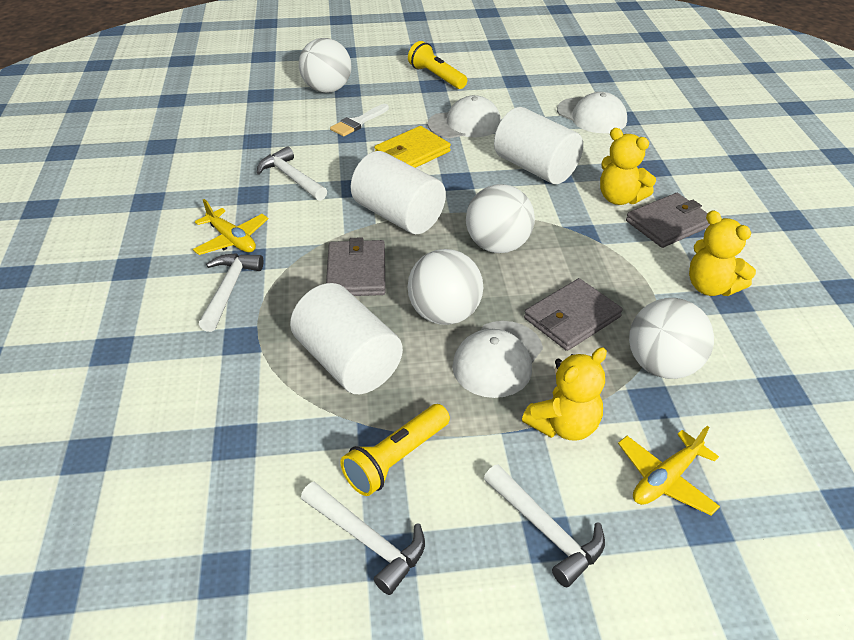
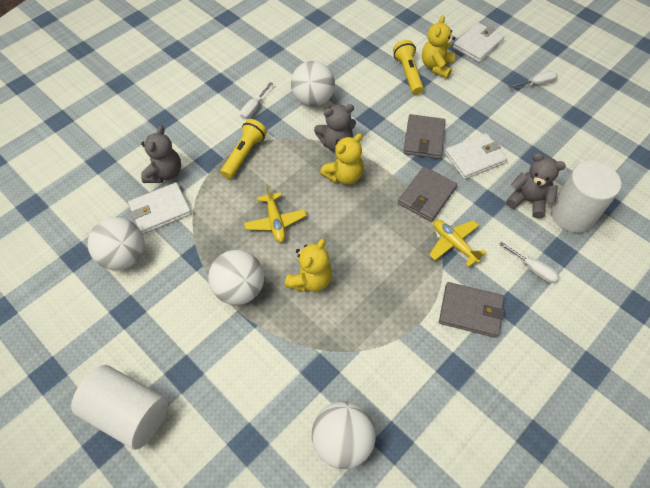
grey teddy bear: none = 0 -> [141,125,181,183] [314,104,356,152] [506,153,566,219] = 3
white brush: [330,104,389,136] = 1 -> none = 0
white cap: [428,95,501,138] [452,321,543,398] [557,92,627,133] = 3 -> none = 0
white cylinder: [290,283,403,394] [351,151,446,234] [494,107,583,184] = 3 -> [71,365,168,450] [551,161,621,233] = 2
white hammer: [199,253,263,332] [257,147,327,201] [301,482,425,595] [484,465,605,587] = 4 -> none = 0
white screwdriver: none = 0 -> [240,82,273,119] [499,242,559,283] [508,71,557,88] = 3
white wallet: none = 0 -> [128,182,192,234] [445,133,507,179] [453,23,504,62] = 3
yellow wallet: [374,126,451,168] = 1 -> none = 0

